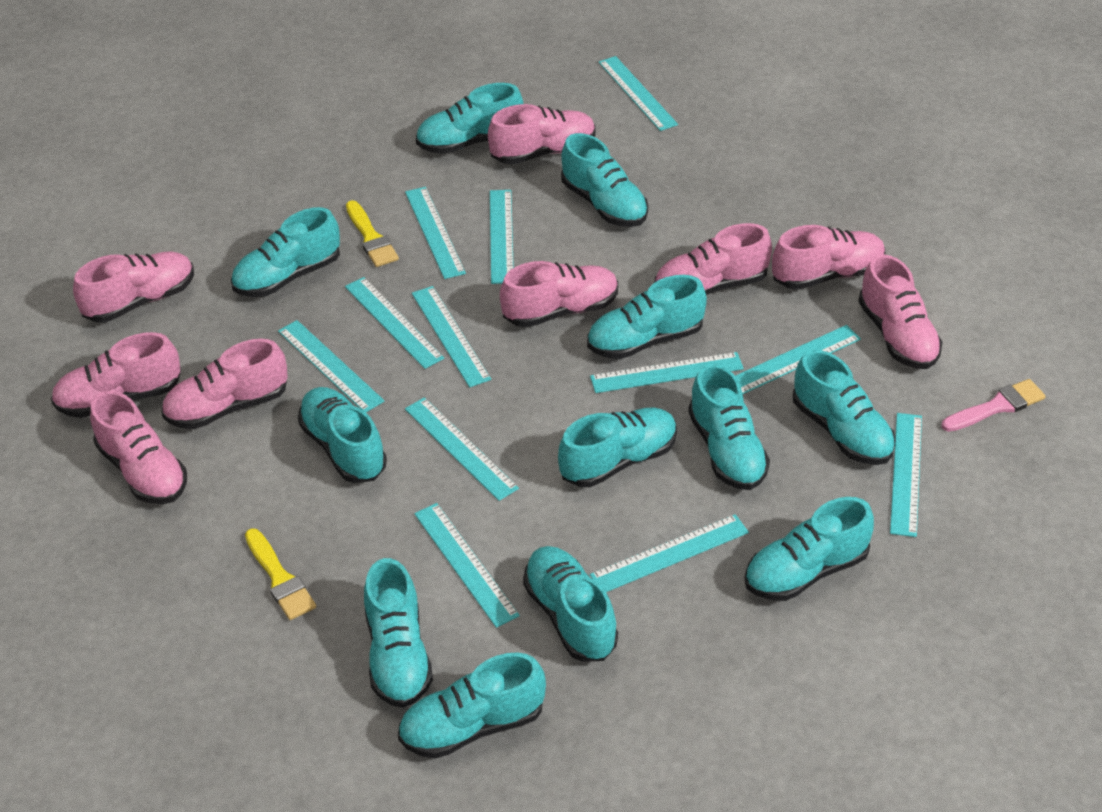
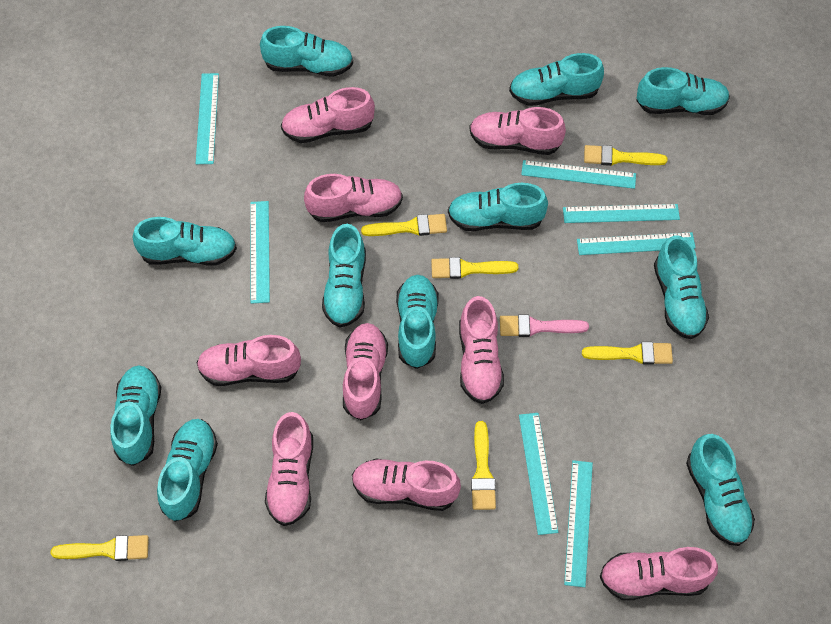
turquoise ruler: [278,320,385,412] [345,277,444,369] [405,187,466,279] [405,397,519,501] [412,286,491,387] [414,503,520,628] [490,190,514,284] [590,352,744,393] [590,514,749,592] [599,56,678,131] [735,325,861,394] [890,413,922,537] = 12 -> [196,73,219,164] [250,201,270,304] [519,413,558,535] [521,160,636,189] [563,204,680,223] [564,460,593,587] [577,232,696,255] = 7
turquoise shoe: [231,207,340,297] [298,387,387,483] [364,558,433,708] [398,653,546,759] [416,83,523,154] [523,546,618,661] [558,408,677,487] [561,133,648,227] [587,275,707,359] [688,364,770,490] [744,497,874,601] [793,350,896,465] = 12 -> [110,365,161,466] [133,217,237,266] [157,419,218,522] [260,26,353,77] [322,224,366,328] [396,275,438,369] [448,183,548,231] [509,53,604,106] [636,67,730,115] [654,235,709,339] [686,434,755,546] = 11
yellow brush: [245,528,316,620] [346,200,399,267] = 2 -> [50,535,149,561] [361,214,447,236] [431,257,518,279] [471,421,496,510] [582,342,673,365] [584,145,668,166] = 6

